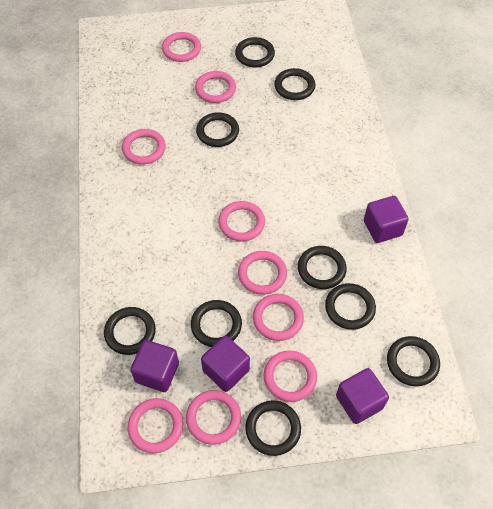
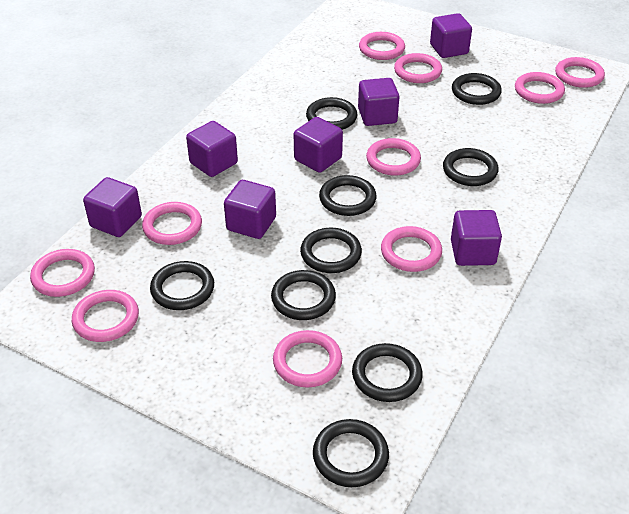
pink ring: [122,129,166,165] [128,398,183,453] [162,32,201,62] [186,390,241,445] [195,71,236,103] [218,201,265,242] [238,251,287,295] [253,294,304,341] [264,351,317,402] = 9 -> [30,249,95,297] [72,290,139,342] [142,202,202,245] [273,330,342,387] [359,32,405,60] [366,138,421,176] [381,226,442,272] [394,53,442,83] [515,72,565,104] [555,57,605,88] = 10
purple cube: [130,340,179,392] [201,336,250,392] [336,368,389,424] [364,196,409,243] = 4 -> [83,177,142,237] [186,121,238,177] [224,180,276,239] [294,117,343,173] [358,78,400,126] [430,13,472,58] [451,210,502,266] = 7

